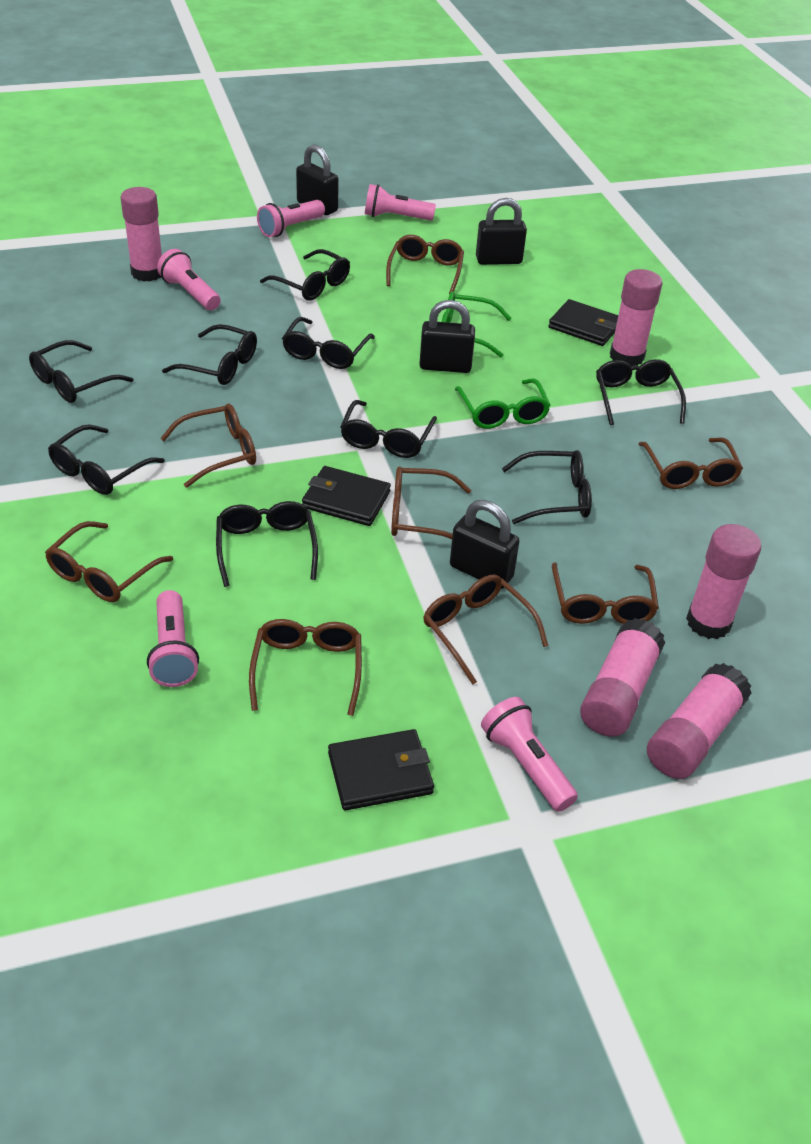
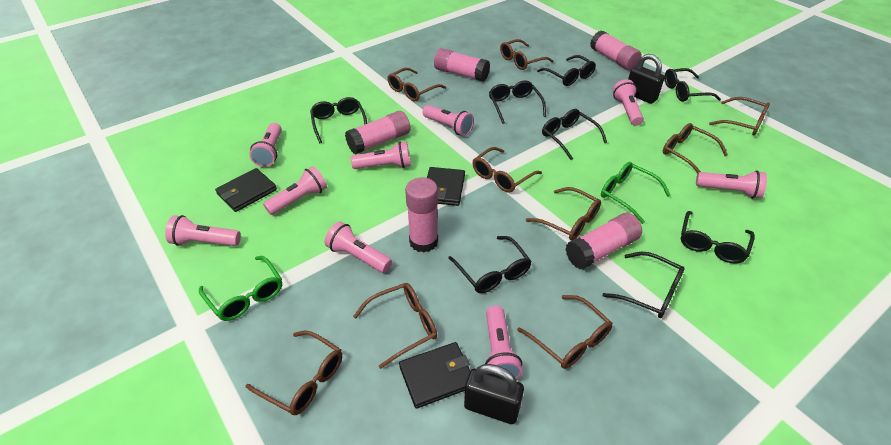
black glasses: [29,340,133,403] [48,425,165,495] [162,324,257,385] [216,501,318,587] [260,249,350,300] [282,317,375,369] [340,400,437,458] [502,450,592,524] [596,359,686,425] = 9 -> [310,97,367,143] [448,236,532,293] [489,80,546,124] [537,55,596,86] [542,109,607,160] [602,252,685,318] [664,68,721,102] [681,211,755,264] = 8
black padlock: [296,144,339,215] [419,300,475,373] [450,500,520,589] [476,198,527,265] = 4 -> [464,364,524,424] [628,54,665,104] = 2
brown glasses: [45,521,173,602] [160,404,256,488] [249,619,362,716] [386,235,464,294] [391,467,471,539] [423,575,548,685] [552,562,659,624] [639,438,743,489] = 8 -> [246,330,342,415] [353,283,437,369] [388,68,446,101] [472,147,542,193] [500,39,553,70] [517,295,612,369] [526,187,601,240] [663,123,728,173] [709,97,770,136] = 9
pink flashlight: [147,590,199,687] [157,249,221,310] [257,200,325,237] [365,184,436,221] [481,697,578,812] = 5 -> [165,215,241,246] [249,123,282,167] [263,166,327,215] [325,221,392,273] [351,142,411,169] [423,105,474,136] [485,305,522,380] [613,79,644,126] [696,171,767,199] = 9

